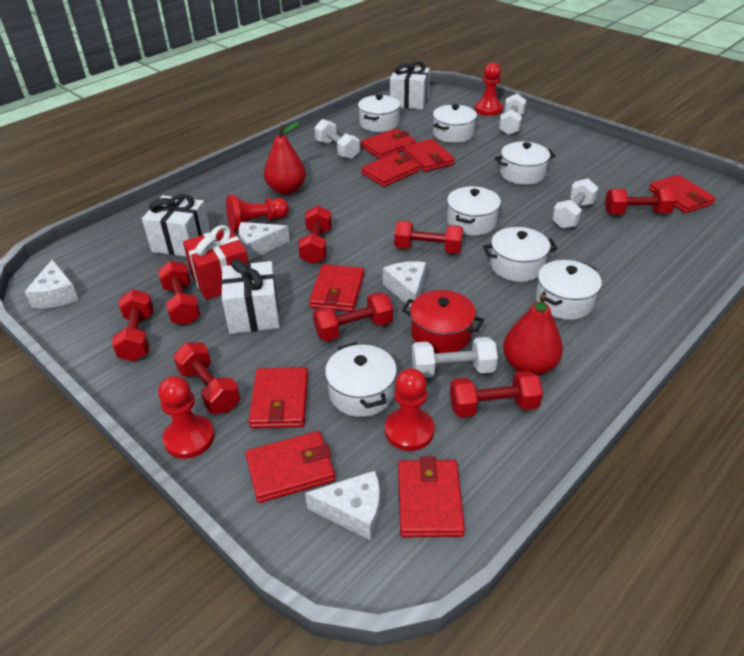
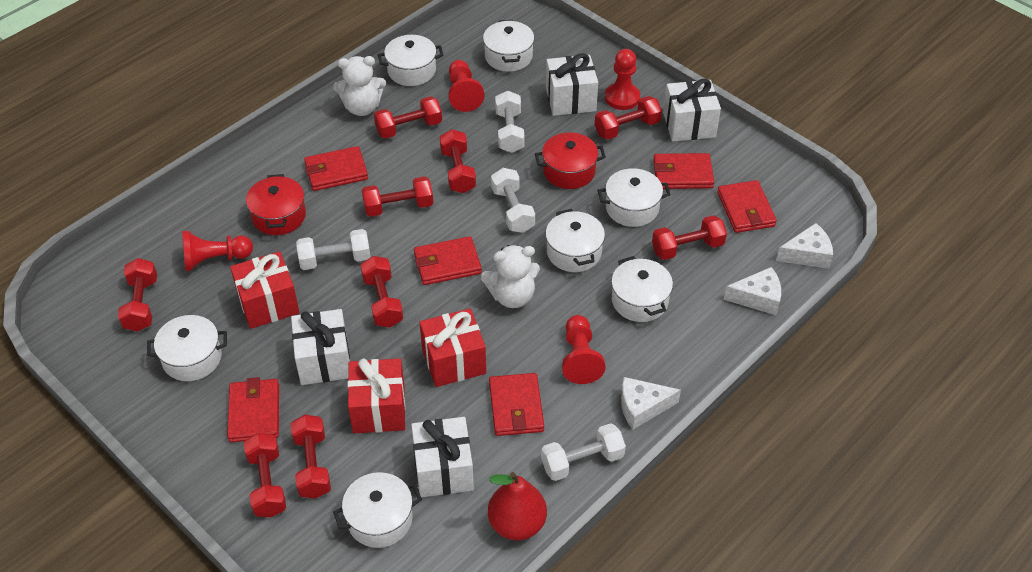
red dumbbell: [112,289,154,361] [158,261,200,325] [173,342,240,414] [298,205,332,264] [313,292,393,341] [394,221,463,254] [450,370,543,418] [605,188,676,214] = 8 -> [118,258,157,332] [244,433,286,517] [291,415,331,499] [361,256,403,327] [362,177,433,217] [374,96,442,139] [440,129,476,193] [595,96,662,139] [652,215,727,260] = 9
red gift: [183,225,249,300] = 1 -> [230,251,300,329] [348,359,406,433] [420,309,486,387] = 3
red pear: [264,122,306,195] [503,294,563,375] = 2 -> [488,472,547,540] = 1
red pot: [402,290,484,353] = 1 -> [246,174,306,235] [535,132,606,189] = 2
red wallet: [245,431,336,503] [249,367,308,428] [309,264,364,312] [361,128,416,159] [361,152,420,187] [398,456,465,537] [403,139,455,172] [649,175,716,213] = 8 -> [227,377,279,442] [304,146,368,191] [414,236,482,285] [489,373,544,436] [653,153,714,189] [717,180,777,233] = 6
white cheese: [25,260,79,308] [239,222,290,261] [305,471,380,541] [383,261,426,307] = 4 -> [621,377,681,429] [724,267,781,315] [776,223,833,269] = 3
white gift: [142,194,210,257] [221,259,280,334] [390,61,430,109] = 3 -> [291,309,350,385] [411,417,474,497] [546,53,598,116] [663,79,721,142] = 4
white teddy bear: none = 0 -> [333,56,386,116] [481,245,540,308] = 2

